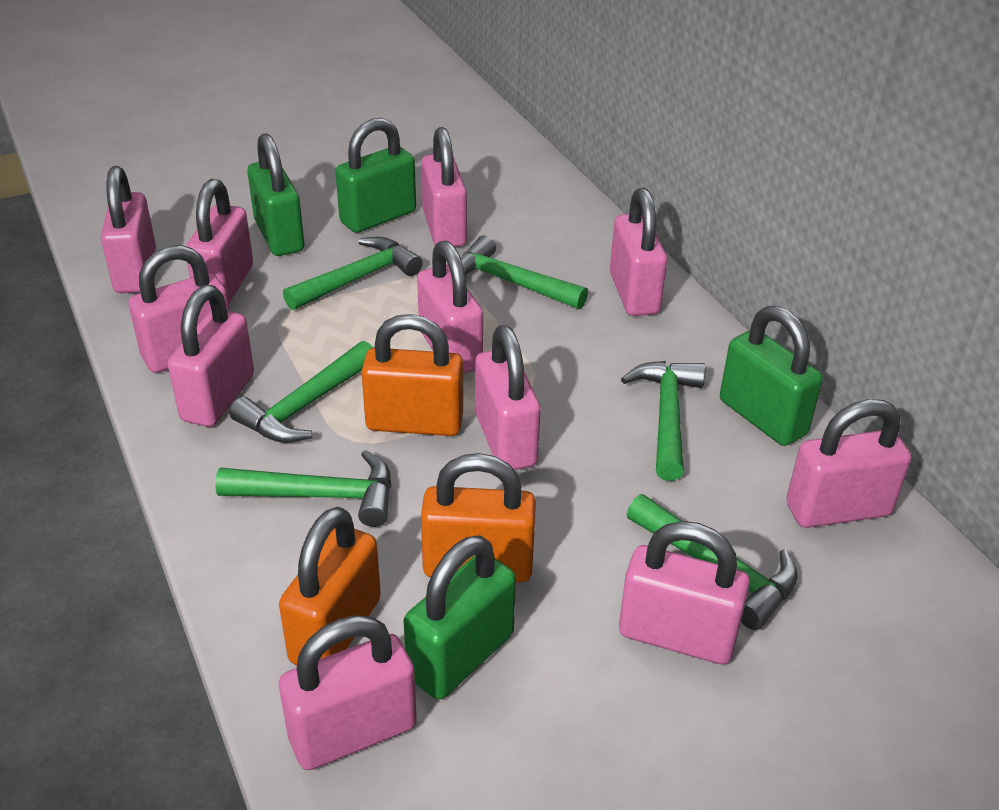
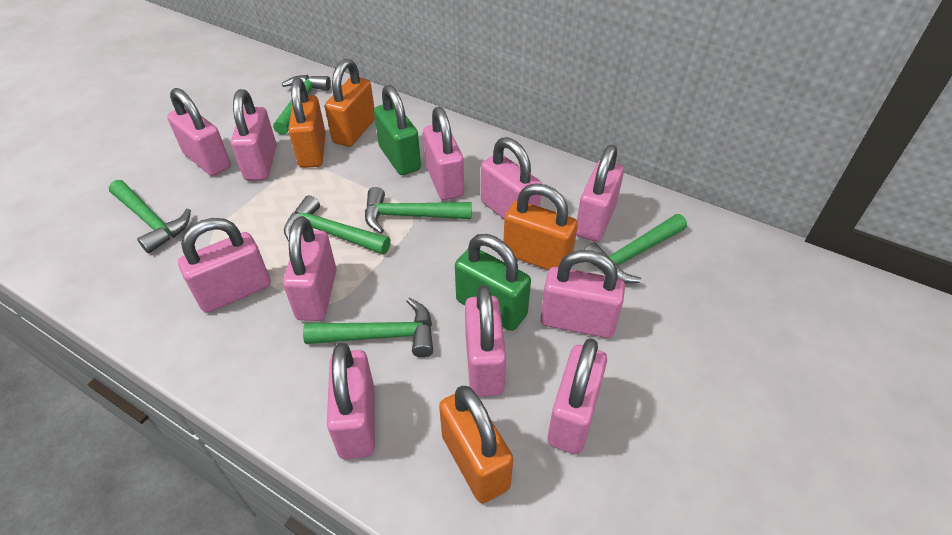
green padlock: [247,133,304,256] [335,118,416,233] [404,535,516,699] [720,306,823,446] = 4 -> [374,85,421,175] [455,234,531,331] = 2
orange padlock: [279,507,381,665] [361,314,463,436] [421,453,536,583] = 3 -> [288,78,326,168] [325,59,375,147] [439,386,513,504] [503,183,578,270] = 4

